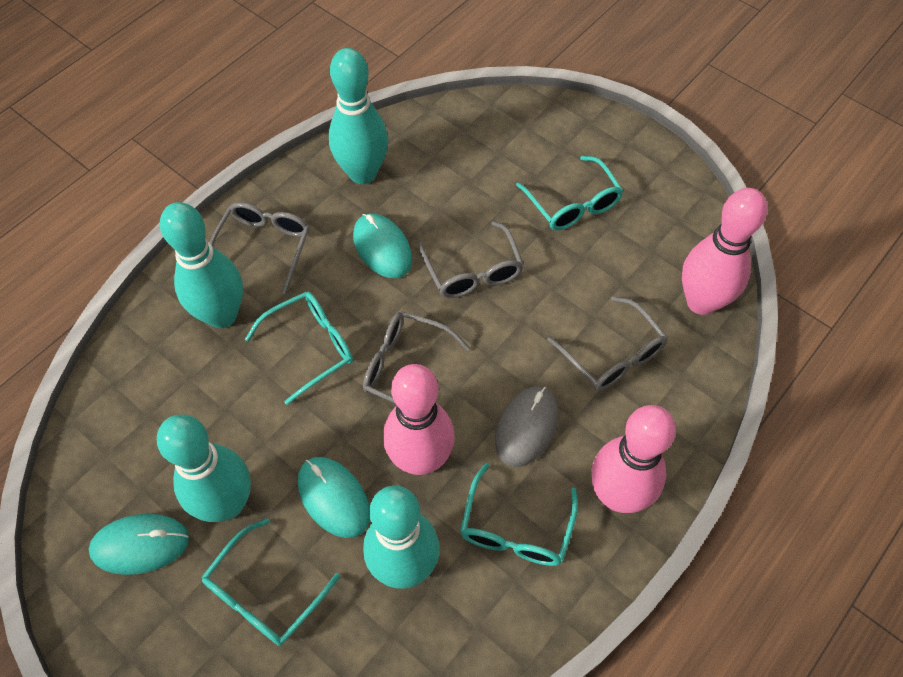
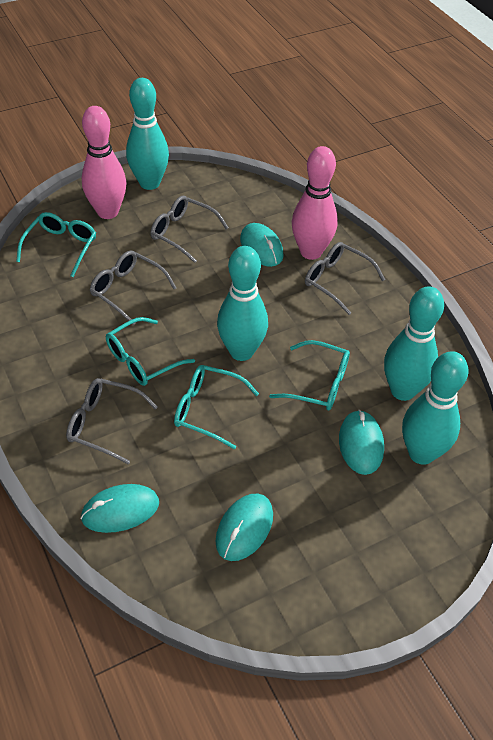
grey mouse: [495,386,558,467] = 1 -> none = 0
pink bowling pin: [383,364,455,475] [591,405,676,513] [682,188,767,315] = 3 -> [81,106,126,219] [292,146,338,260] = 2
turquoise mouse: [89,514,189,575] [298,457,370,538] [353,213,412,278] = 3 -> [81,484,159,533] [216,493,273,561] [240,223,284,267] [339,410,384,475] = 4

